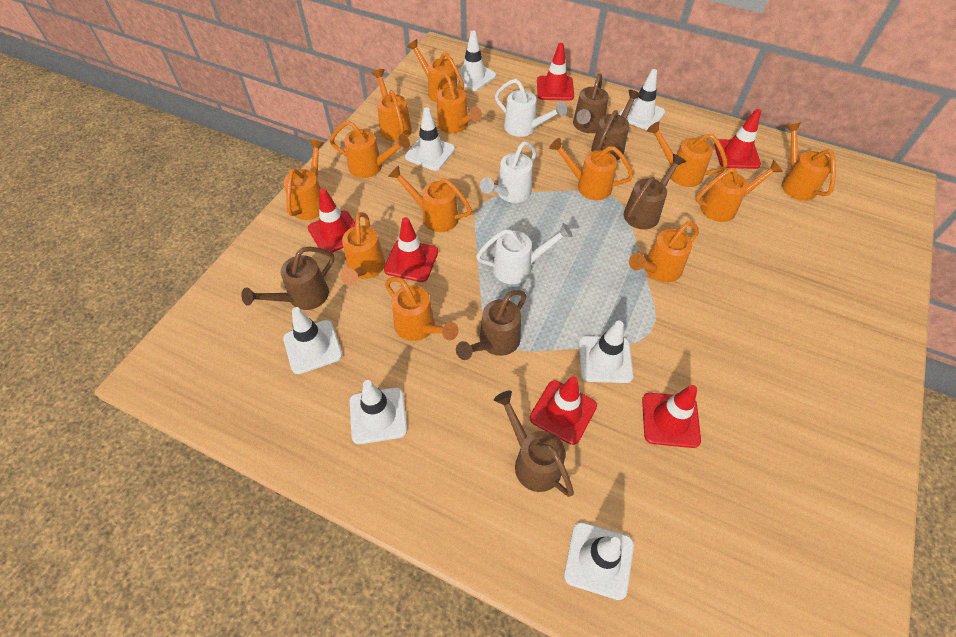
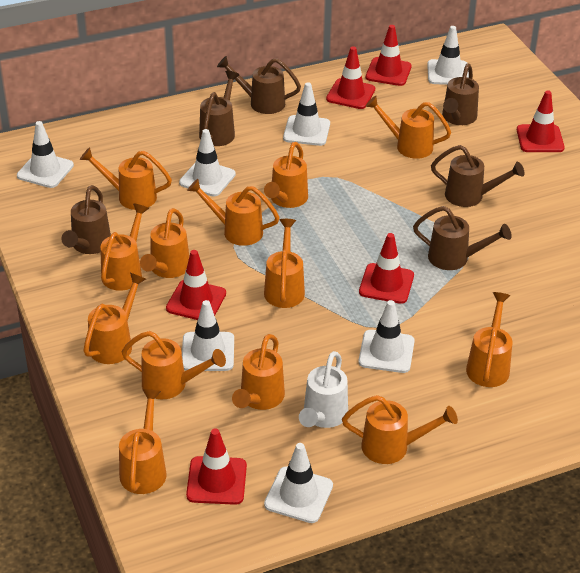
white watering can: [476,223,573,284] [480,141,536,203] [495,79,567,137] = 3 -> [299,351,348,428] = 1

